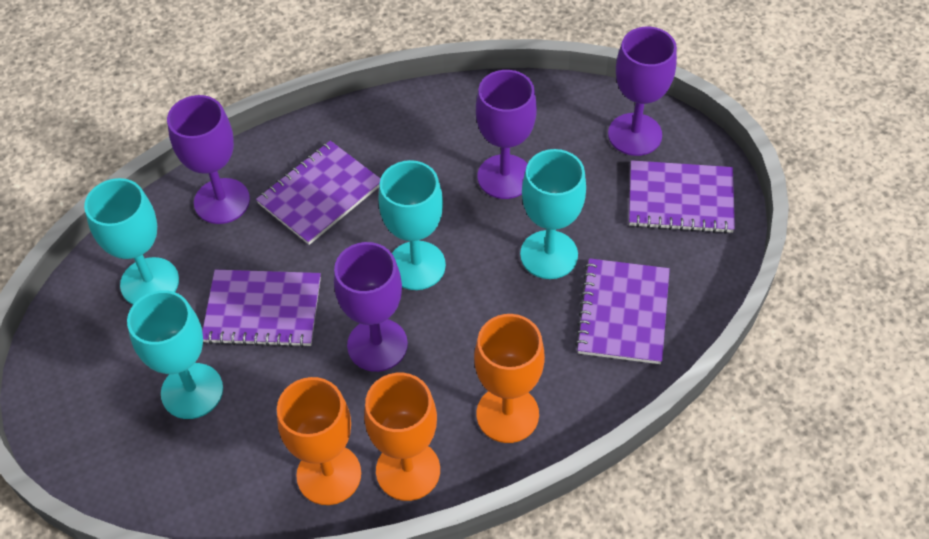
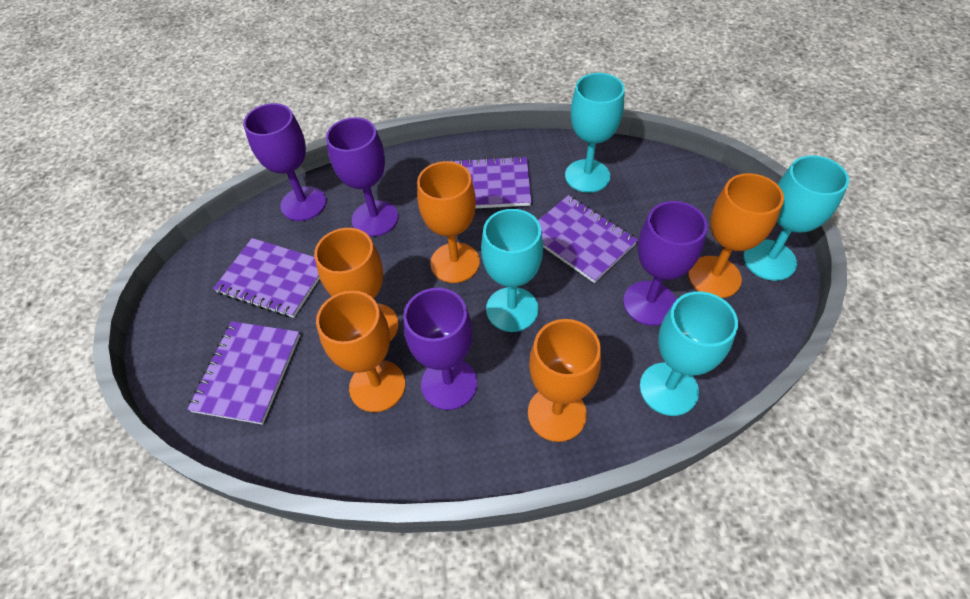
orange goblet: [277,377,361,505] [364,373,440,501] [474,314,545,443] = 3 -> [314,228,399,341] [316,291,405,412] [417,161,480,283] [528,319,601,442] [688,173,784,298] = 5

